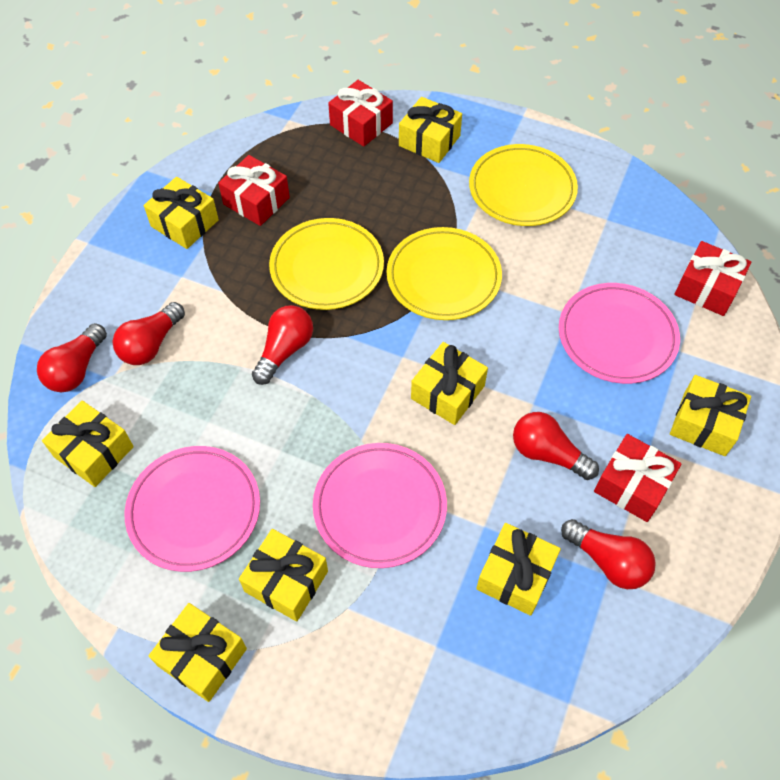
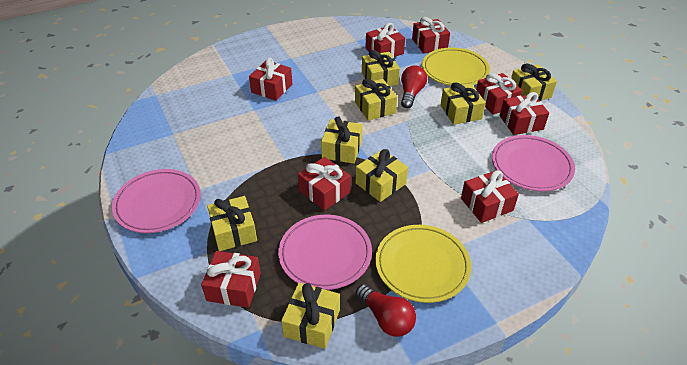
red gift: [218,155,290,226] [328,80,393,147] [594,434,682,522] [674,241,751,316] = 4 -> [201,251,261,308] [249,58,292,101] [298,157,351,211] [365,23,405,57] [412,17,450,53] [461,170,519,223] [476,73,523,115] [500,92,549,135] = 8
red light bulb: [37,323,107,392] [113,302,185,365] [252,305,313,385] [513,412,599,480] [561,519,656,589] = 5 -> [356,284,416,337] [401,65,427,108] = 2
yellow plate: [269,218,384,310] [387,227,502,320] [469,144,578,226] = 3 -> [375,225,471,303] [422,48,490,86] = 2

